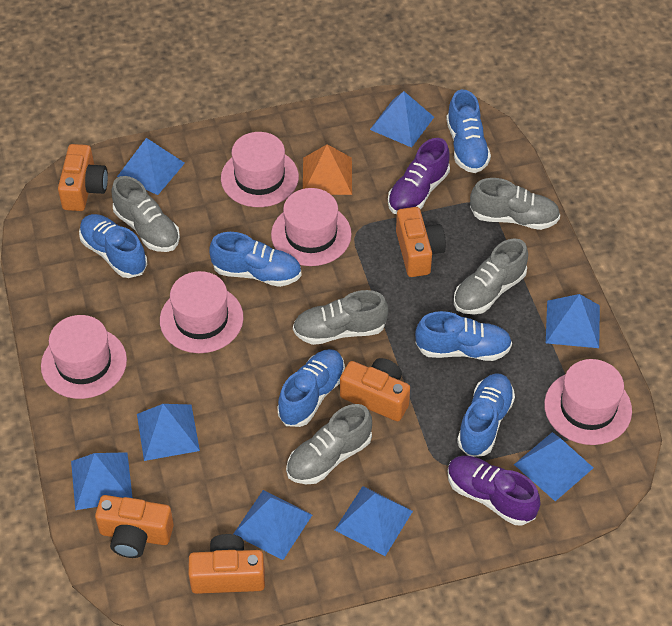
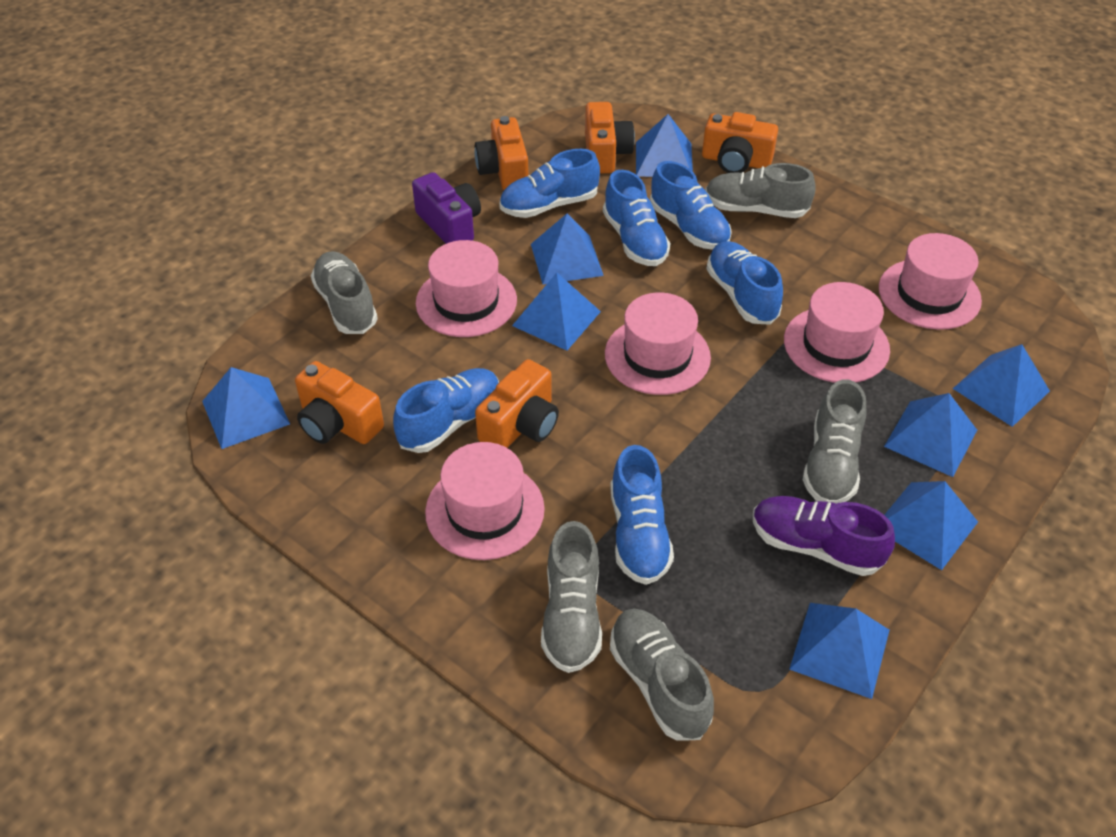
orange pyramid: [303,144,352,195] = 1 -> none = 0
purple camera: none = 0 -> [412,172,481,244] = 1
purple shoe: [388,138,450,214] [448,456,541,525] = 2 -> [753,496,895,576] = 1

